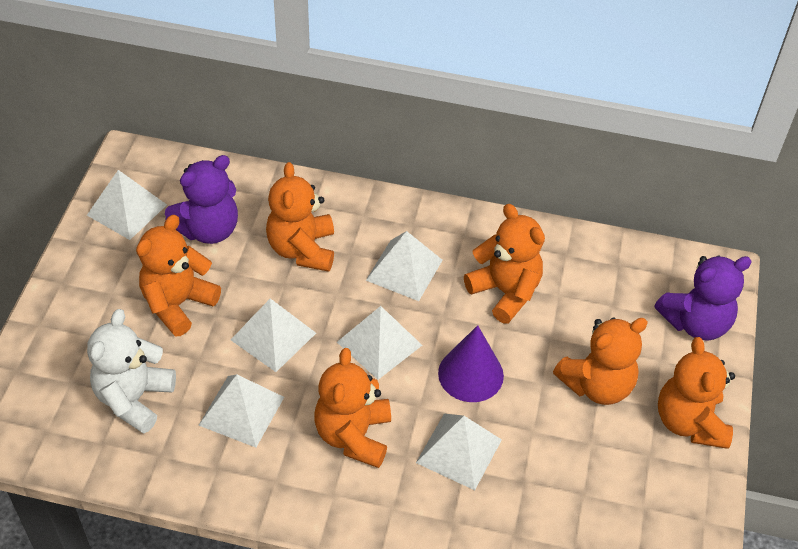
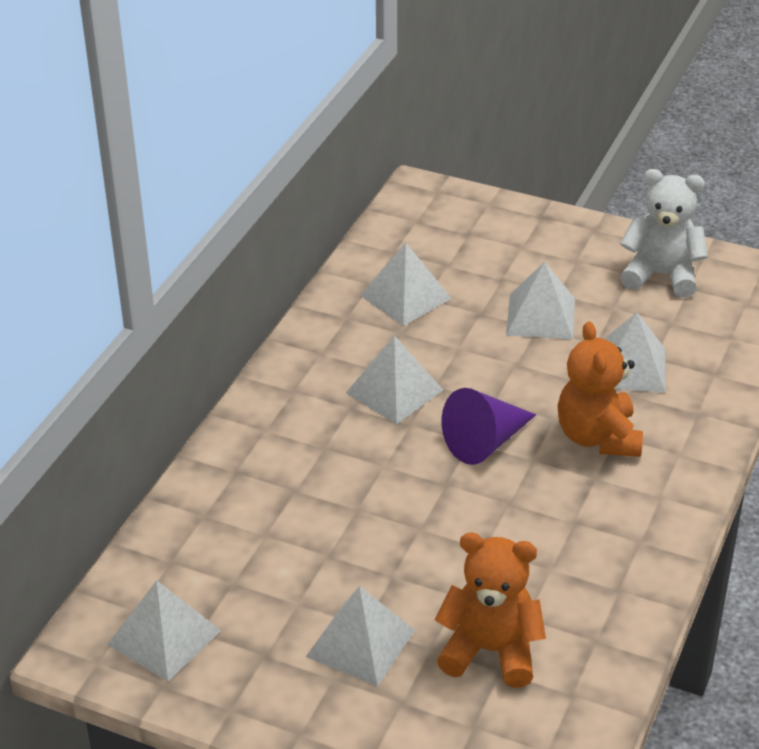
orange teddy bear: [136,215,221,336] [266,162,334,272] [314,348,391,468] [464,204,545,324] [553,318,648,405] [658,337,735,449] = 6 -> [435,533,546,688] [558,321,643,457] = 2
purple teddy bear: [165,155,238,244] [654,255,752,341] = 2 -> none = 0

